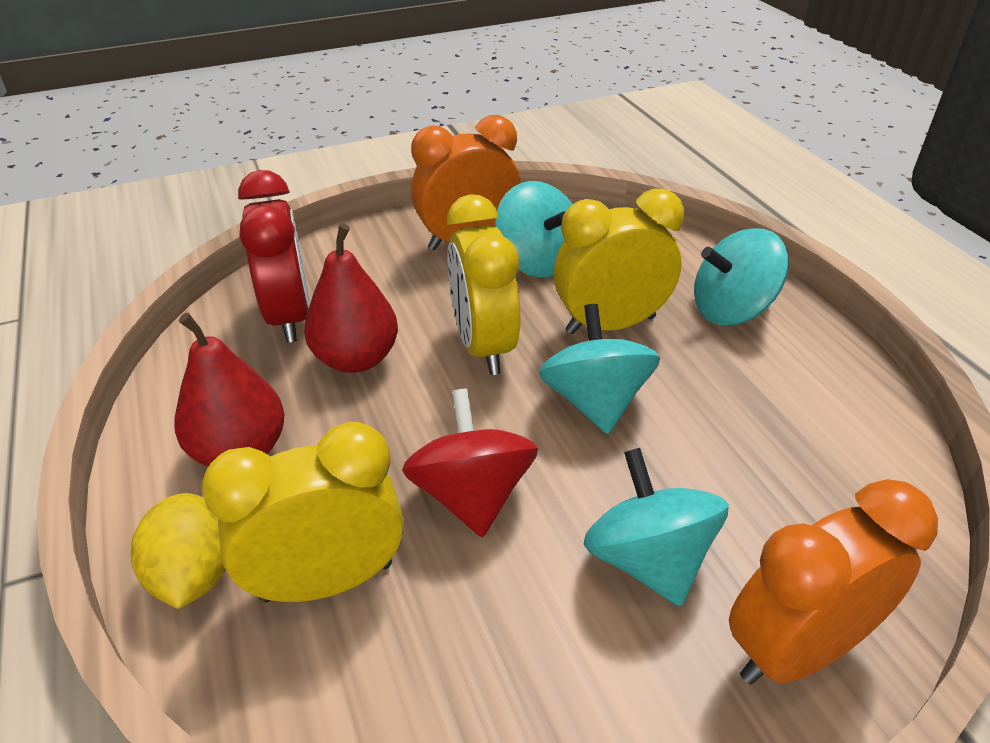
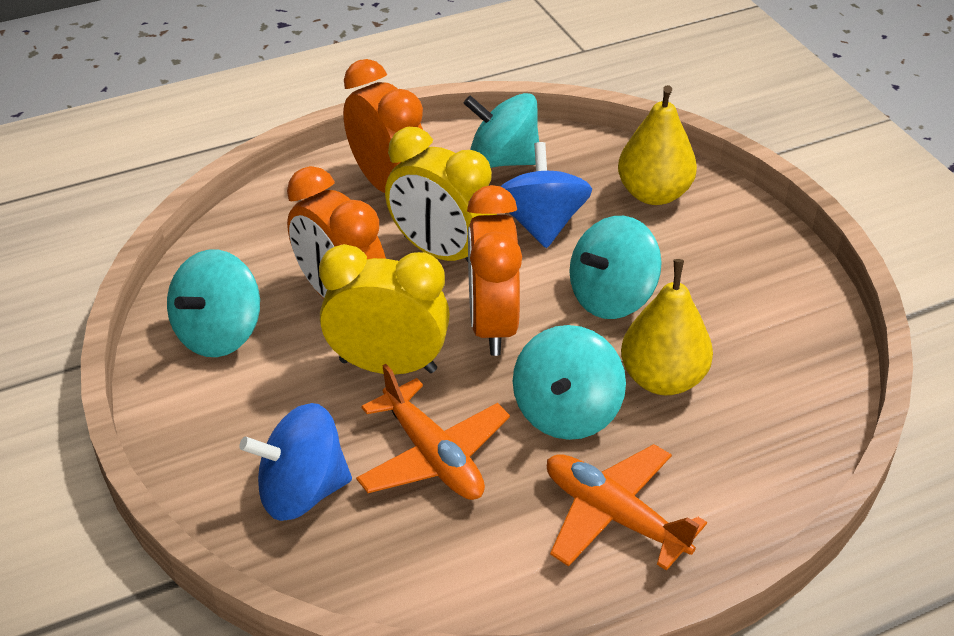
blue spinning top: none = 0 -> [239,403,352,521] [501,142,592,248] = 2
orange clock: [411,115,521,250] [729,479,938,684] = 2 -> [287,166,386,299] [343,59,423,193] [467,185,522,356] = 3
orange plane: none = 0 -> [356,364,510,500] [547,444,707,571] = 2
red clock: [238,170,310,343] = 1 -> none = 0
red pear: [174,313,284,467] [304,223,398,373] = 2 -> none = 0
red spinning top: [402,389,538,537] = 1 -> none = 0
yellow clock: [201,422,404,602] [447,194,521,375] [554,189,684,334] = 3 -> [319,244,450,374] [385,127,497,262] = 2
yellow lemon: [131,493,226,609] = 1 -> none = 0
yellow pear: none = 0 -> [618,85,697,205] [621,259,713,395] = 2

